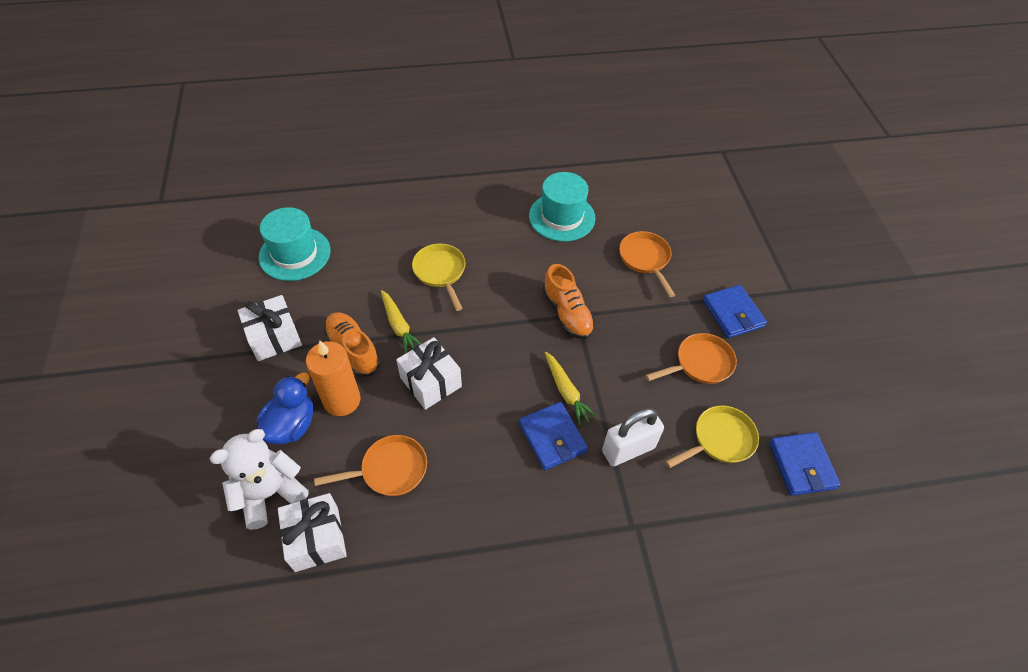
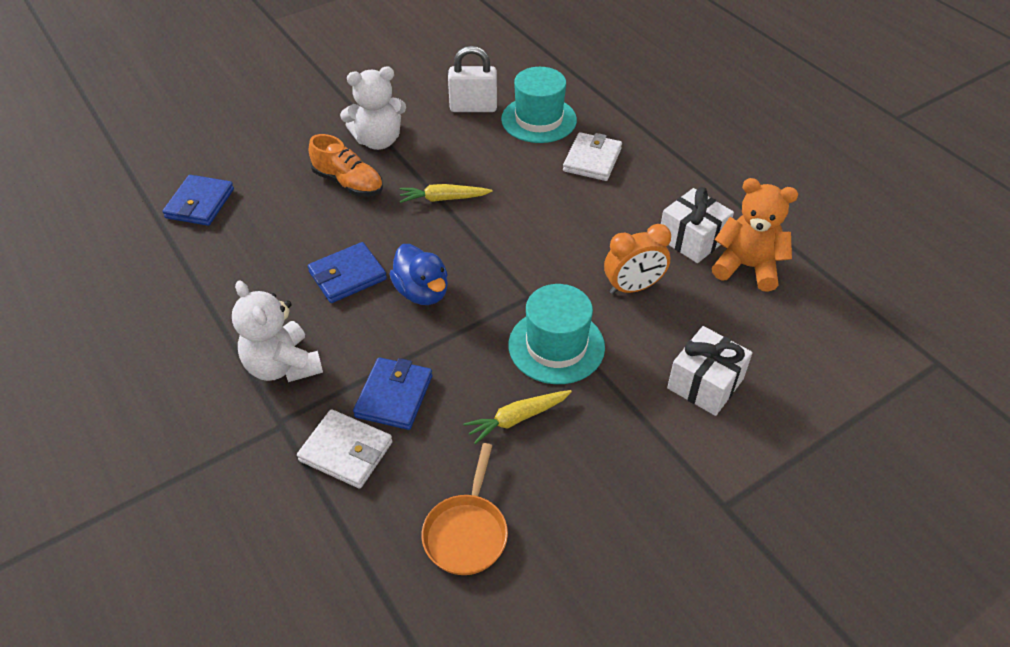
orange candle: [306,340,361,416] = 1 -> none = 0
orange clock: none = 0 -> [604,224,671,294] = 1
orange pan: [314,435,427,496] [619,231,675,297] [646,333,737,384] = 3 -> [422,443,508,575] = 1
orange shoe: [324,312,380,377] [543,264,595,339] = 2 -> [309,134,383,197] = 1
orange teddy bear: none = 0 -> [712,178,798,292] = 1
white gift: [238,295,302,361] [278,493,347,572] [396,337,462,410] = 3 -> [661,187,734,263] [667,326,753,416] = 2
white teddy bear: [210,429,309,530] = 1 -> [232,280,323,382] [340,67,406,150] = 2
white wallet: none = 0 -> [297,409,392,489] [563,132,622,181] = 2
yellow pan: [412,244,466,311] [665,405,759,468] = 2 -> none = 0

